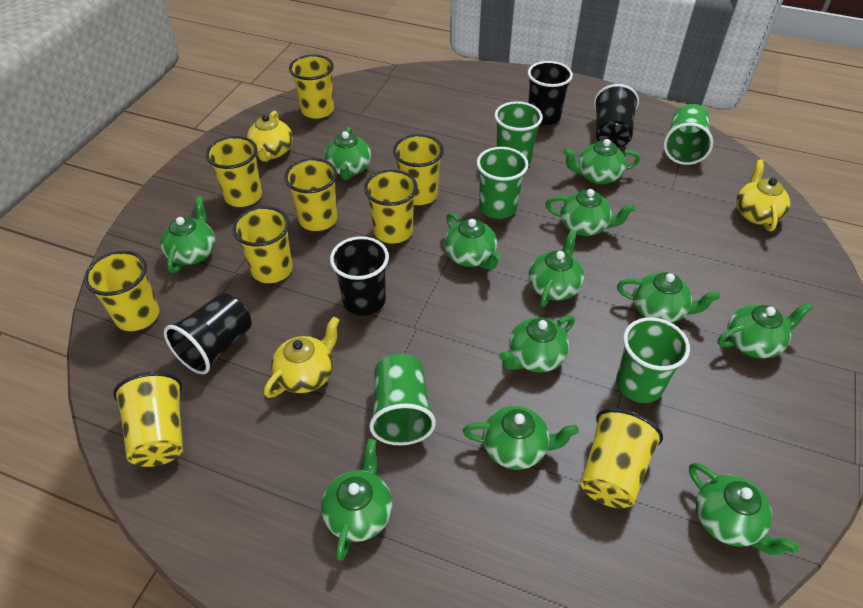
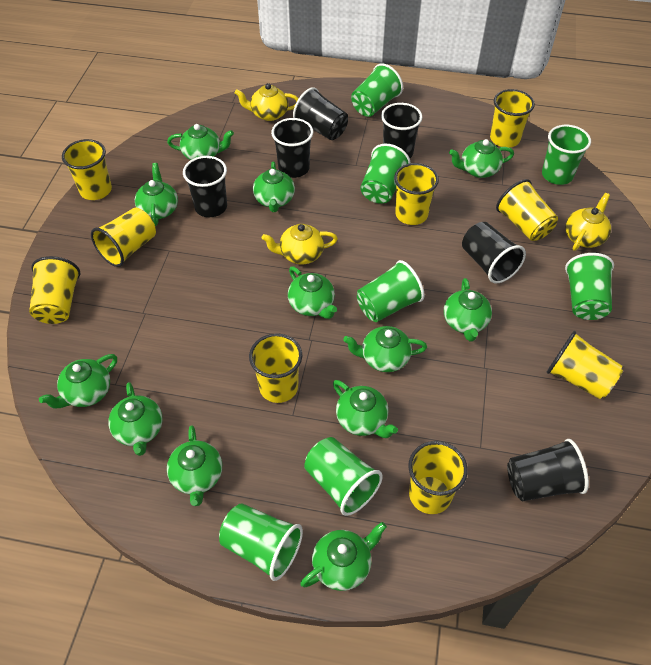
black cup: [164,293,252,374] [330,236,389,316] [528,61,573,126] [594,84,639,148] = 4 -> [183,156,227,217] [271,118,313,178] [293,87,348,140] [381,103,422,158] [462,222,526,284] [507,439,589,501] = 6
green cup: [369,354,436,445] [477,147,528,219] [495,101,543,165] [616,317,690,403] [664,104,713,165] = 5 -> [219,503,303,581] [304,437,383,516] [351,64,403,117] [357,260,424,322] [361,144,411,204] [542,125,591,185] [565,253,614,320] = 7

